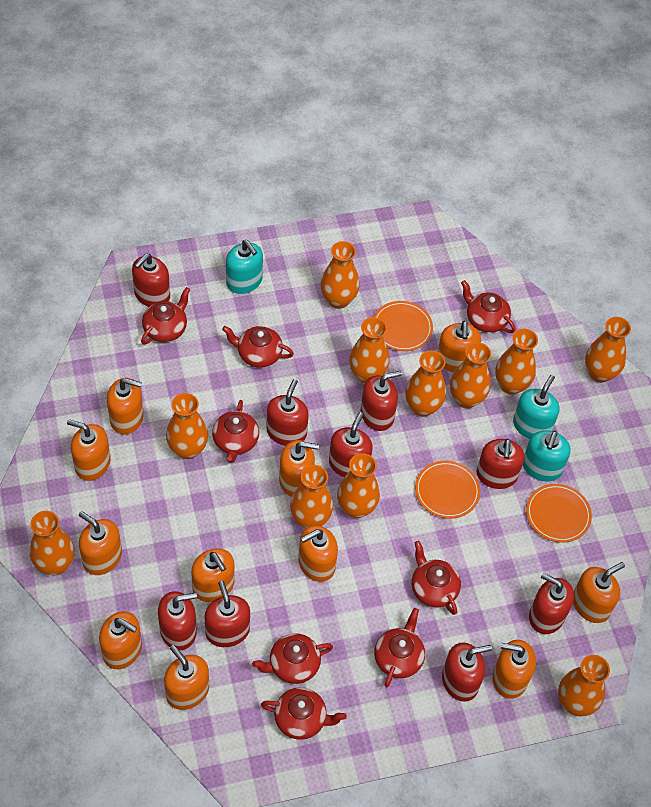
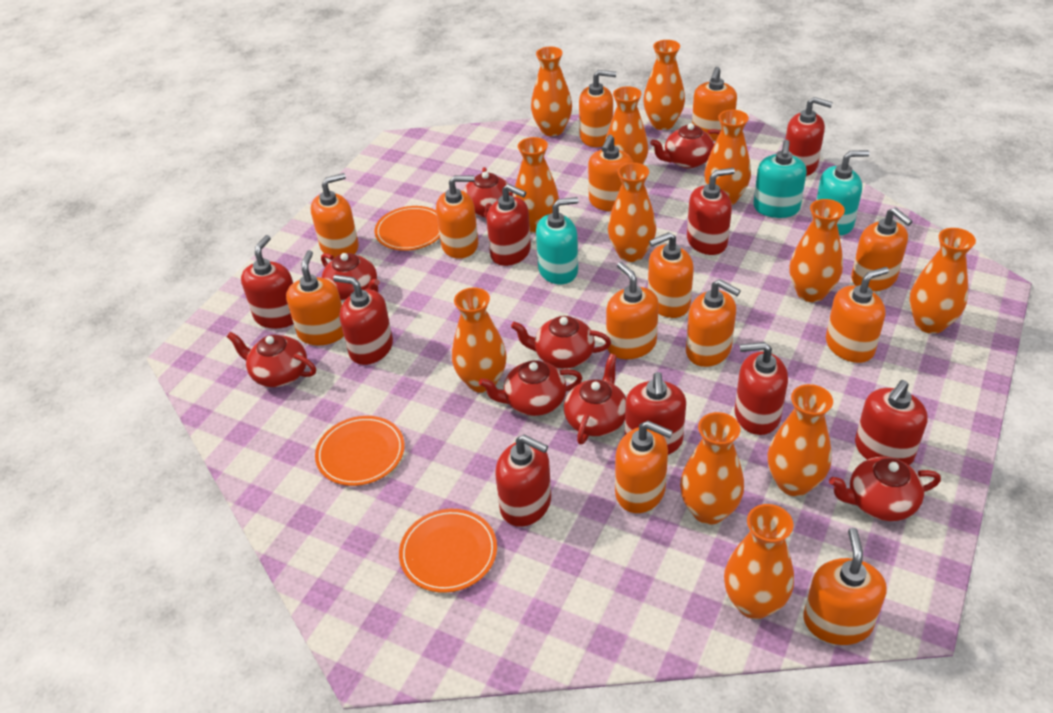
orange soap dispenser: [67,419,111,481] [79,511,122,575] [99,611,142,669] [107,378,144,435] [164,645,209,710] [191,548,235,602] [279,440,319,497] [298,525,338,582] [437,321,481,372] [492,640,536,699] [573,562,625,623] = 11 -> [286,250,344,345] [311,173,359,259] [436,176,478,259] [579,70,616,147] [588,135,633,212] [606,262,659,359] [615,421,673,513] [648,232,694,318] [686,279,741,367] [692,67,737,141] [803,528,886,645] [826,267,889,363] [851,208,913,291] = 13
orange vase: [30,511,75,575] [166,393,208,459] [290,465,333,528] [321,241,360,309] [337,453,380,518] [349,317,389,383] [405,351,446,417] [450,342,491,408] [495,329,538,395] [558,655,610,716] [585,317,631,383] = 11 -> [452,287,507,393] [513,137,559,234] [531,47,572,136] [605,86,648,165] [608,163,656,262] [643,40,685,130] [680,412,744,525] [704,110,751,205] [724,504,794,619] [768,384,833,496] [790,199,845,302] [909,228,976,334] = 12

